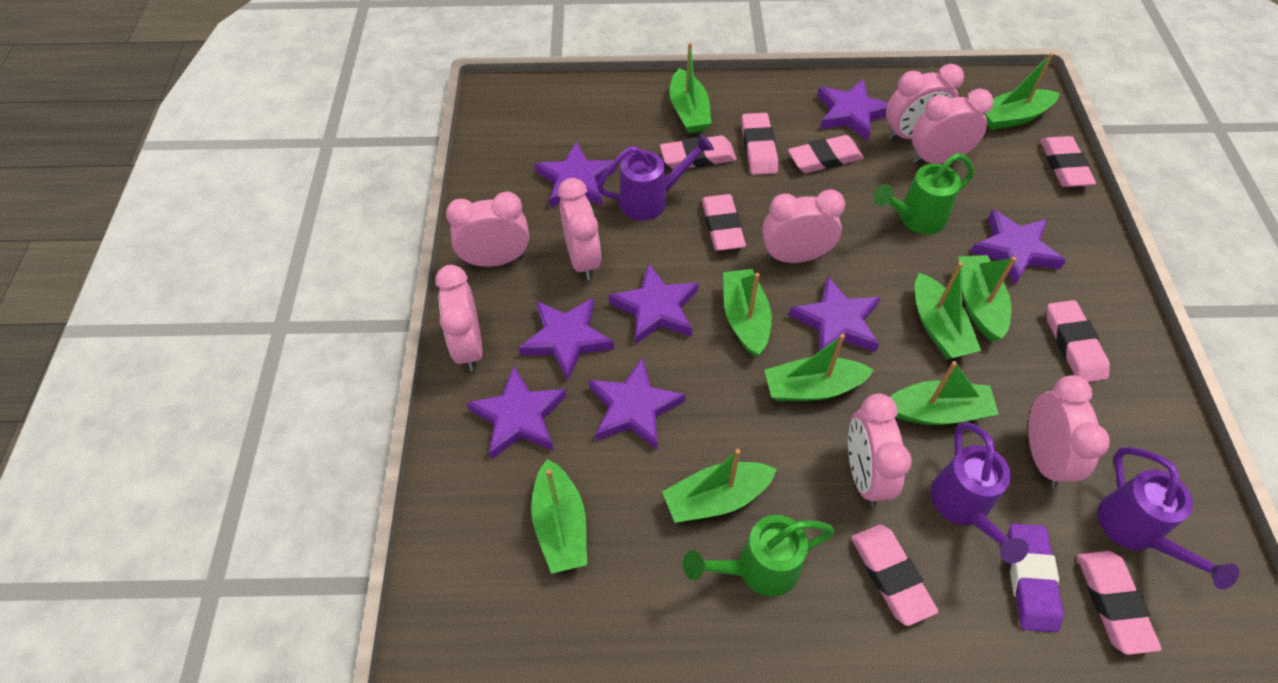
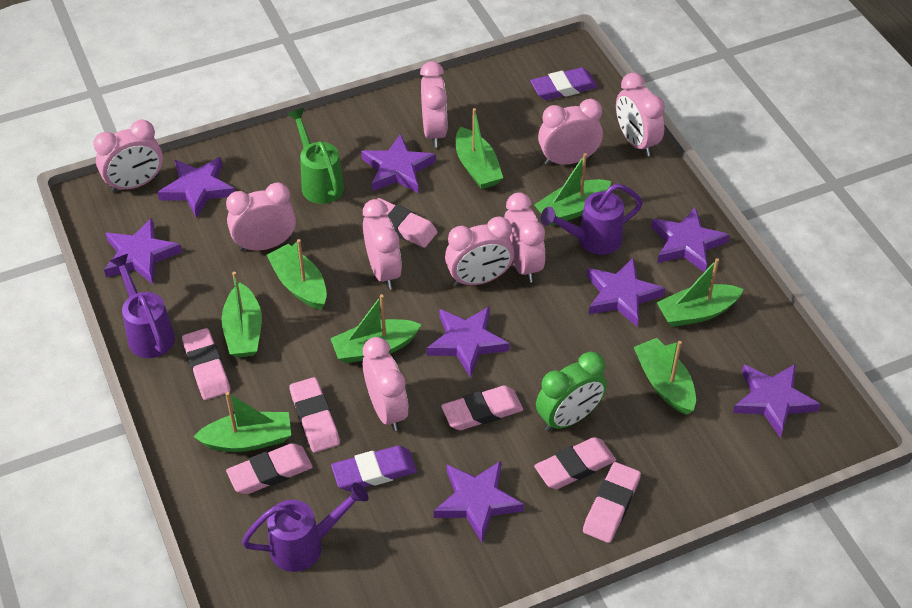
green boat: [531,459,587,574] [662,449,777,523] [669,43,711,134] [723,269,772,357] [764,334,874,401] [890,361,999,425] [915,262,981,359] [959,255,1017,342] [983,52,1060,130] = 9 -> [193,392,291,452] [221,272,262,358] [267,239,327,310] [330,294,422,363] [456,108,503,189] [534,153,611,226] [634,338,696,415] [657,258,744,327] = 8
green clock: none = 0 -> [536,352,607,432] = 1
green watering can: [683,515,835,597] [873,153,974,234] = 2 -> [288,108,344,204] = 1
pink clock: [435,265,483,371] [446,192,529,267] [558,178,601,280] [762,189,845,263] [848,394,912,506] [886,64,964,140] [912,89,993,164] [1028,375,1110,488] = 8 -> [93,120,163,193] [226,182,296,251] [363,199,402,289] [363,337,408,431] [420,61,447,147] [445,216,514,286] [504,192,545,282] [538,99,603,165] [616,72,665,156] = 9
pink eraser: [660,136,737,169] [702,194,746,251] [742,113,778,175] [788,135,864,173] [851,525,938,626] [1040,136,1096,187] [1047,300,1110,382] [1077,551,1162,655] = 8 -> [182,328,230,400] [226,443,313,494] [289,377,340,453] [377,198,437,248] [441,385,523,430] [534,437,616,489] [583,462,641,543] = 7
purple eraser: [1007,523,1064,632] = 1 -> [331,446,417,491] [530,67,598,100] = 2

